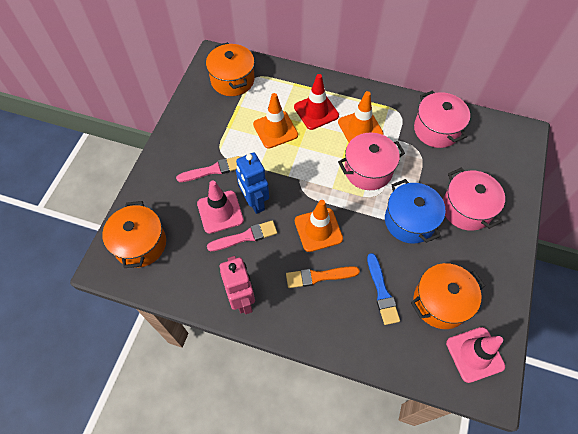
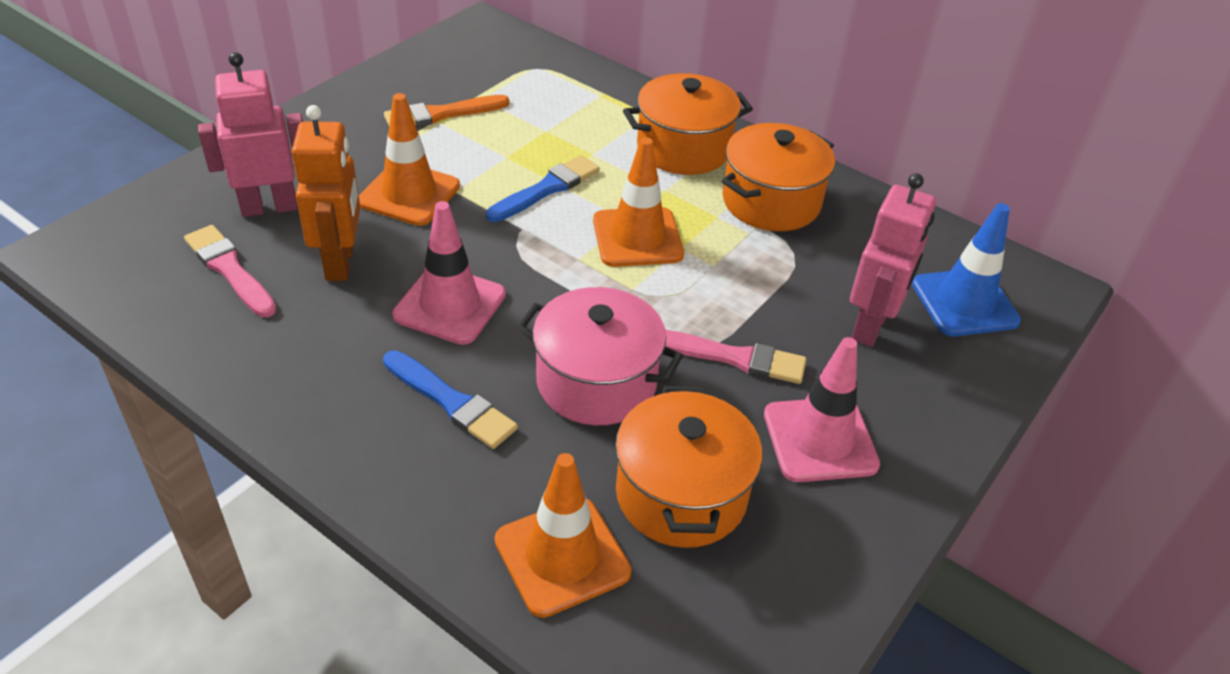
blue brush: [367,253,400,325] = 1 -> [383,350,518,449] [486,155,600,222] = 2
blue pot: [385,179,446,244] = 1 -> none = 0
blue robot: [236,152,269,214] = 1 -> none = 0
blue traffic cone: none = 0 -> [912,203,1021,337] = 1
orange robot: none = 0 -> [292,105,360,281] = 1
pink pot: [338,133,405,190] [414,90,470,148] [443,167,505,231] = 3 -> [516,287,683,425] = 1
pink robot: [220,256,255,314] = 1 -> [198,52,303,217] [850,173,936,347] = 2
red traffic cone: [294,74,339,130] = 1 -> none = 0

